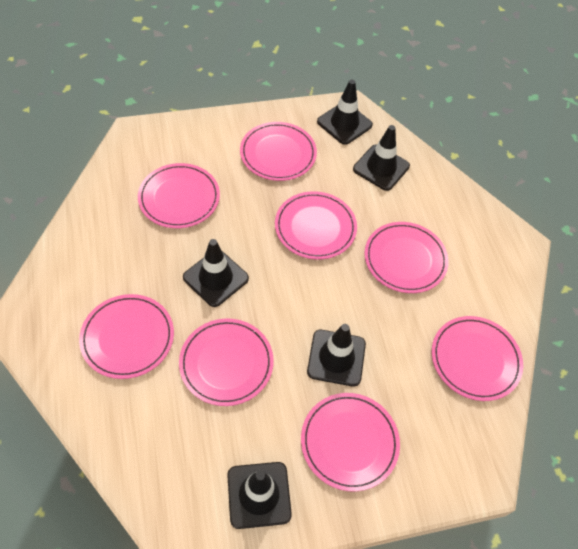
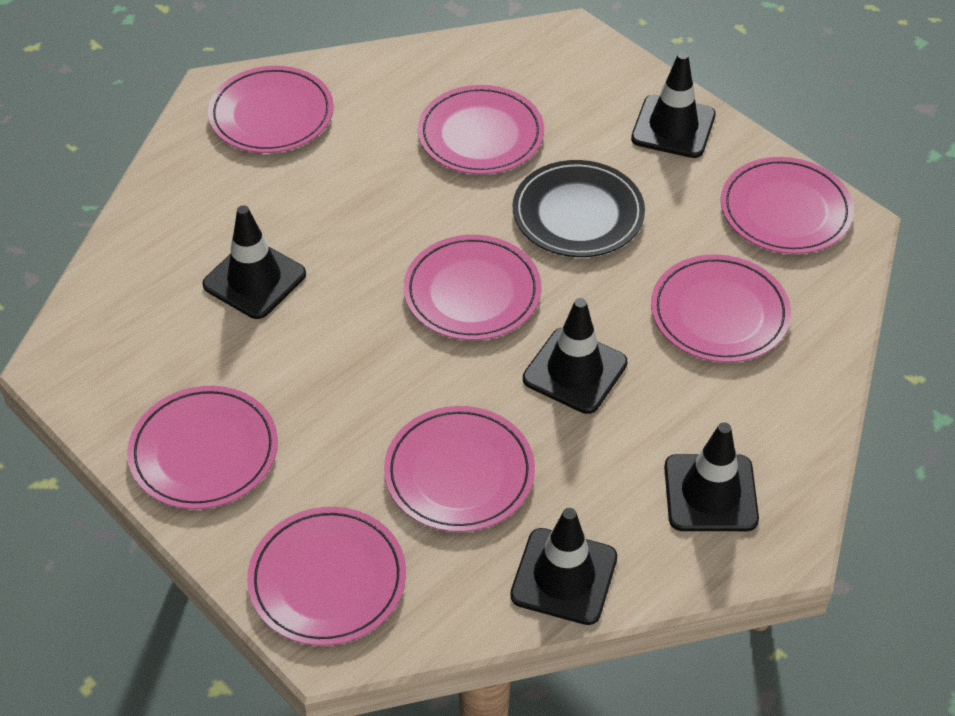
black plate: none = 0 -> [513,160,645,257] = 1

